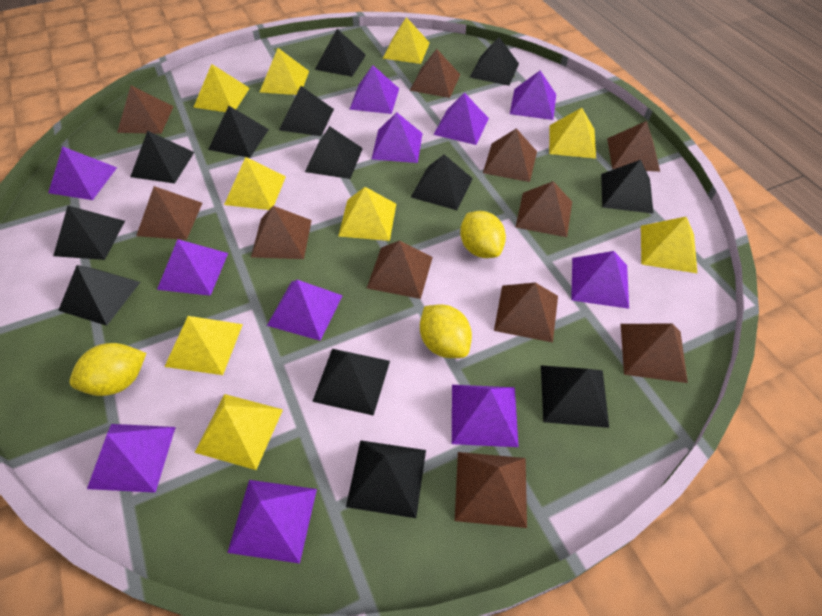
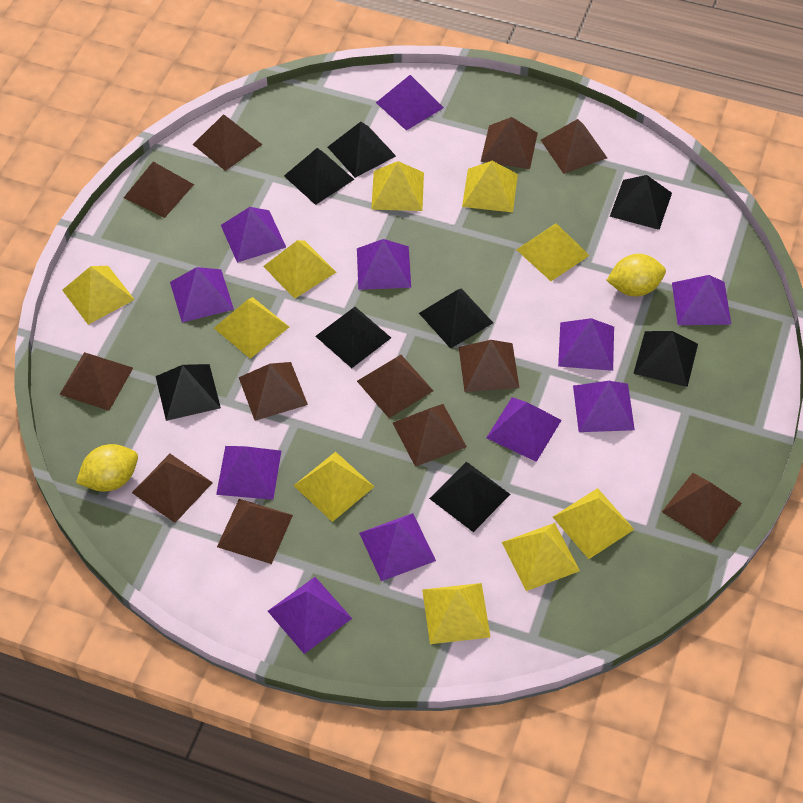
black pyramid: [53,206,125,260] [58,265,140,326] [130,131,194,183] [208,106,269,158] [279,86,334,136] [305,126,363,179] [312,349,390,416] [315,29,366,77] [346,440,426,518] [411,154,473,210] [470,37,519,86] [541,366,609,428] [601,160,654,214] = 13 -> [156,364,221,421] [284,148,355,205] [315,307,391,368] [328,122,396,178] [419,288,493,349] [429,462,510,532] [610,175,672,230] [633,331,698,387] = 8
brown pyramid: [117,86,174,134] [136,186,202,240] [251,206,312,259] [367,240,433,299] [410,49,460,98] [455,452,527,528] [483,128,537,182] [494,282,558,342] [515,181,572,237] [607,121,660,172] [621,323,688,383] = 11 -> [59,352,133,411] [124,162,194,218] [132,454,213,523] [193,114,263,171] [217,499,293,564] [239,362,308,421] [357,355,433,418] [393,404,467,467] [459,340,519,392] [481,117,538,169] [541,119,607,174] [662,473,742,543] = 12
yellow lemon: [69,343,146,396] [420,304,472,358] [460,211,506,258] = 3 -> [76,444,138,492] [606,254,666,297] = 2
yellow pyramid: [164,316,243,375] [193,64,250,112] [194,394,283,470] [224,157,286,210] [260,48,309,95] [338,187,396,241] [383,17,430,64] [549,108,596,159] [641,217,697,273] = 9 -> [62,266,135,325] [214,297,289,359] [263,240,336,299] [294,452,374,522] [371,161,424,211] [422,583,491,644] [462,161,518,212] [502,523,580,591] [516,223,590,281] [553,488,634,559] = 10

